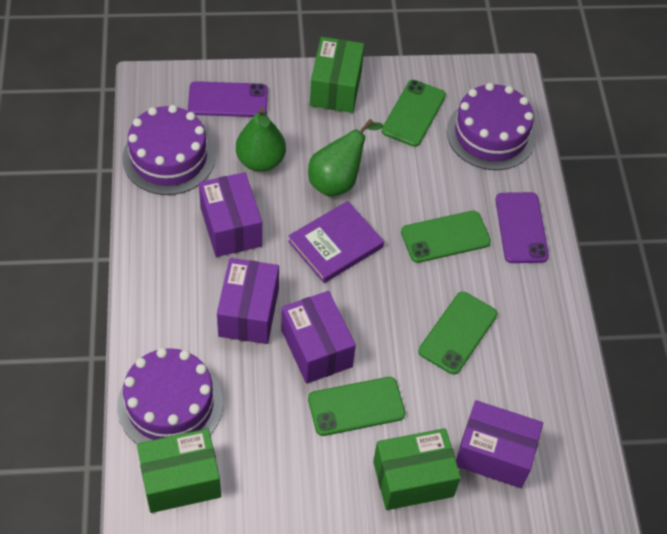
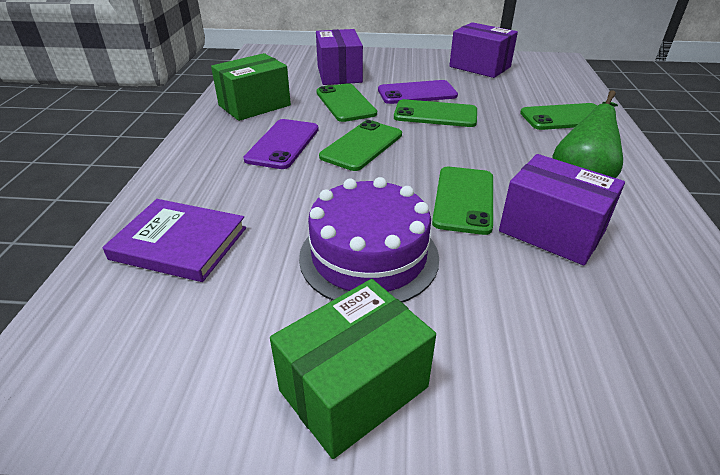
green box: [137,429,221,513] [310,37,365,113] [373,428,461,510] = 3 -> [211,53,291,121] [270,279,436,459] = 2
green pear: [236,108,286,172] [308,119,383,197] = 2 -> [552,90,623,178] = 1
green phone: [308,377,406,436] [382,80,446,147] [401,211,491,263] [418,292,497,374] = 4 -> [316,83,377,122] [319,120,402,171] [394,99,477,127] [432,167,493,235] [520,103,597,130] = 5
purple box: [199,172,262,257] [217,258,279,344] [281,291,356,384] [456,400,543,488] = 4 -> [316,29,363,85] [449,22,518,78] [499,154,625,265] = 3
purple cake: [117,348,223,444] [123,105,215,195] [447,83,536,170] = 3 -> [299,177,439,303] = 1

